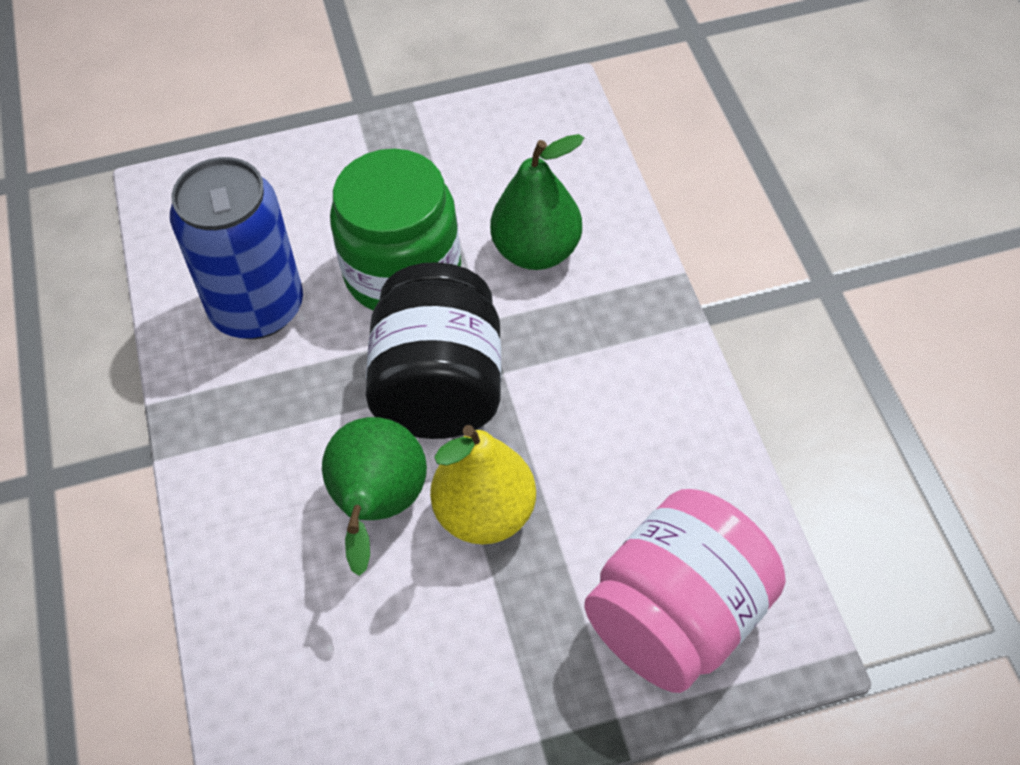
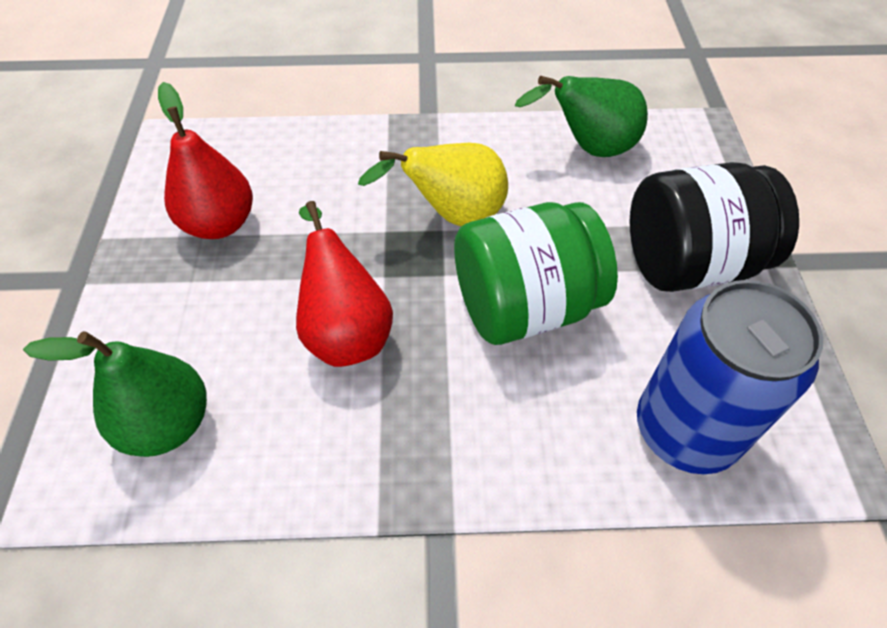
pink jar: [584,489,786,693] = 1 -> none = 0
red pear: none = 0 -> [158,82,253,239] [296,201,393,367] = 2

